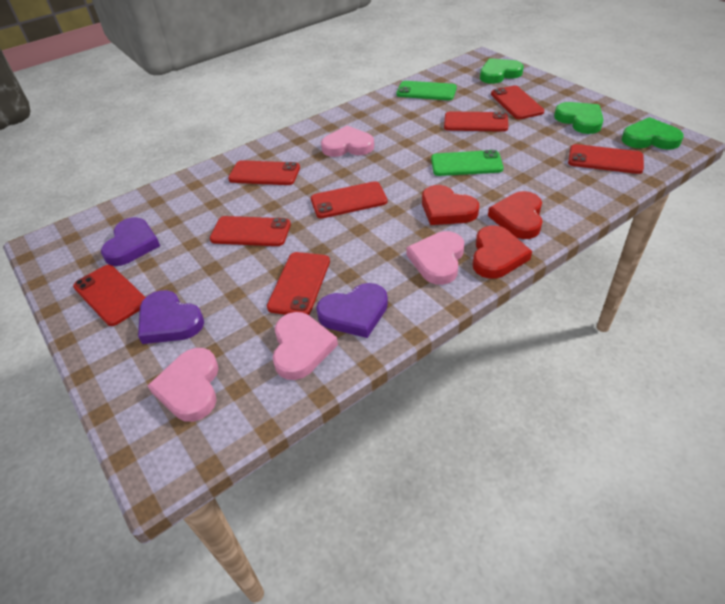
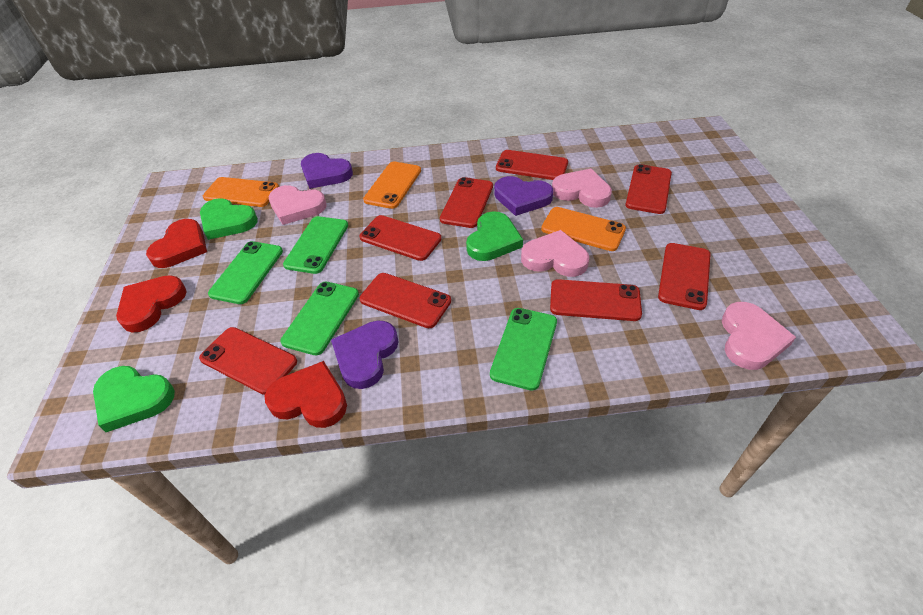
green phone: [396,81,457,100] [431,150,503,176] = 2 -> [208,241,283,304] [280,282,359,356] [283,216,348,274] [490,308,557,391] = 4
orange phone: none = 0 -> [203,177,279,207] [363,162,421,209] [541,207,626,251] = 3

